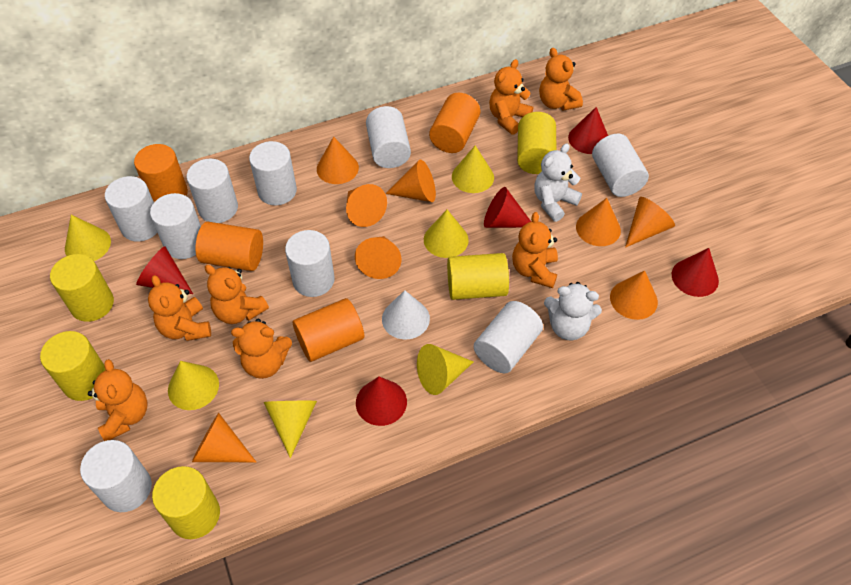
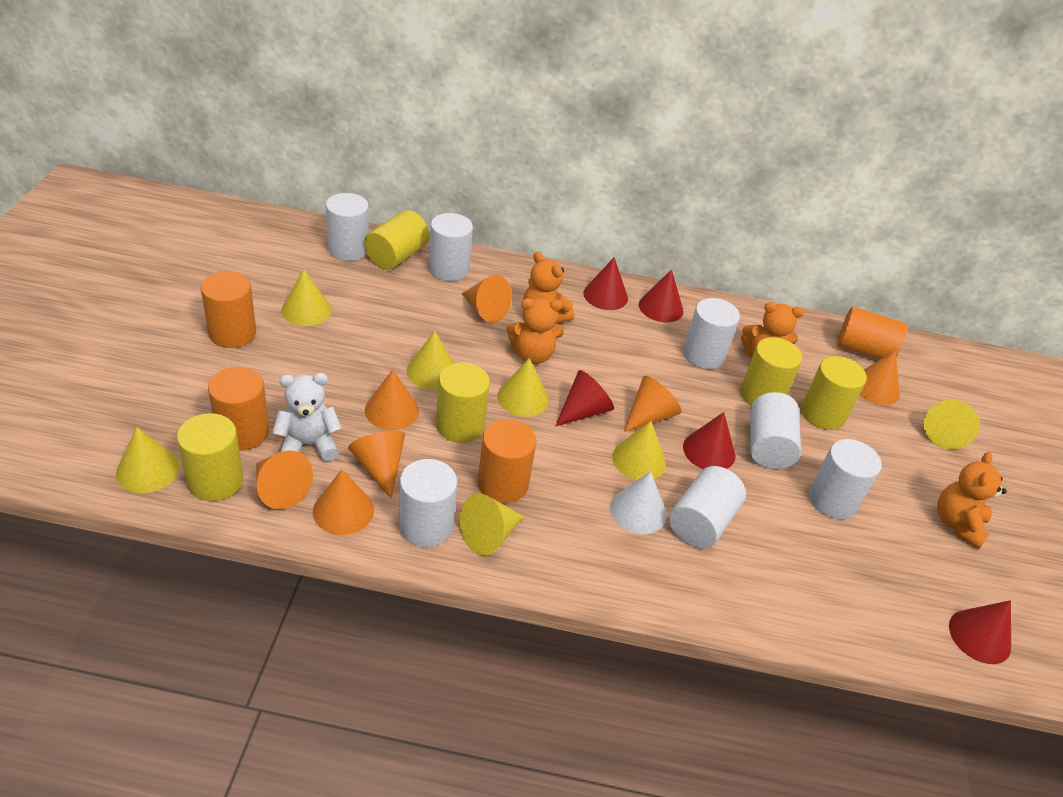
orange cone: [192,413,256,462] [317,136,359,184] [346,184,387,227] [355,236,401,279] [385,160,436,202] [576,198,621,246] [610,270,658,320] [625,197,675,248] = 8 -> [256,451,313,510] [313,469,374,535] [348,430,405,499] [365,369,419,430] [461,275,512,323] [624,376,681,432] [860,350,900,405] = 7
orange teddy bear: [88,359,148,441] [148,275,211,341] [205,265,269,324] [231,319,292,379] [489,59,533,135] [512,212,558,288] [539,48,583,111] = 7 -> [506,298,564,364] [523,252,575,324] [741,302,804,357] [937,452,1007,549] = 4
white cylinder: [80,440,152,512] [105,176,157,242] [150,193,201,259] [187,159,238,223] [249,141,297,205] [285,230,335,297] [366,106,411,168] [474,301,543,373] [592,134,649,197] = 9 -> [326,193,369,261] [399,459,457,547] [429,213,473,281] [669,466,746,549] [683,298,740,369] [750,392,801,469] [809,439,882,519] = 7
white teddy bear: [534,143,582,222] [544,282,602,340] = 2 -> [272,373,342,461] = 1
yellow cone: [65,215,111,261] [168,361,219,410] [264,401,317,458] [417,344,473,395] [424,210,469,258] [452,146,494,193] = 6 -> [116,427,180,493] [281,269,332,326] [407,331,454,390] [460,494,525,556] [497,358,549,417] [612,421,666,480] [924,400,980,449] = 7

